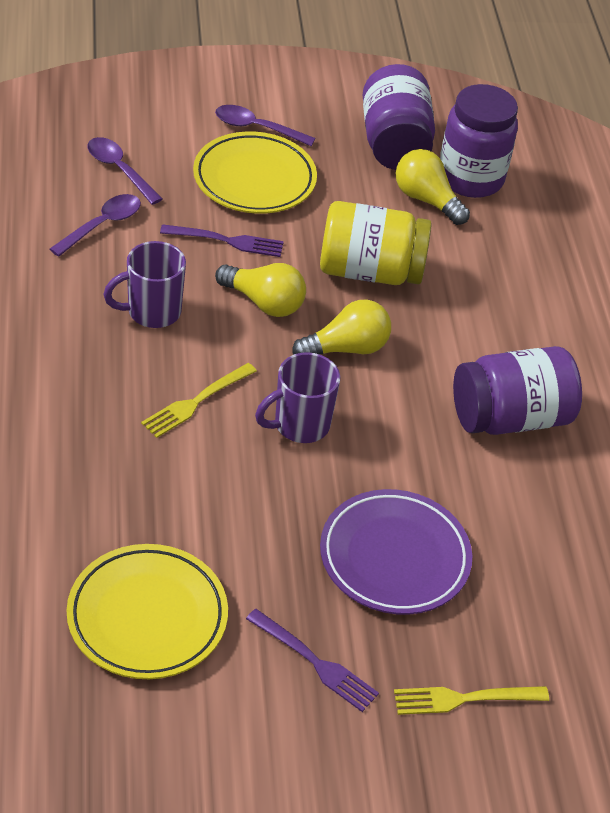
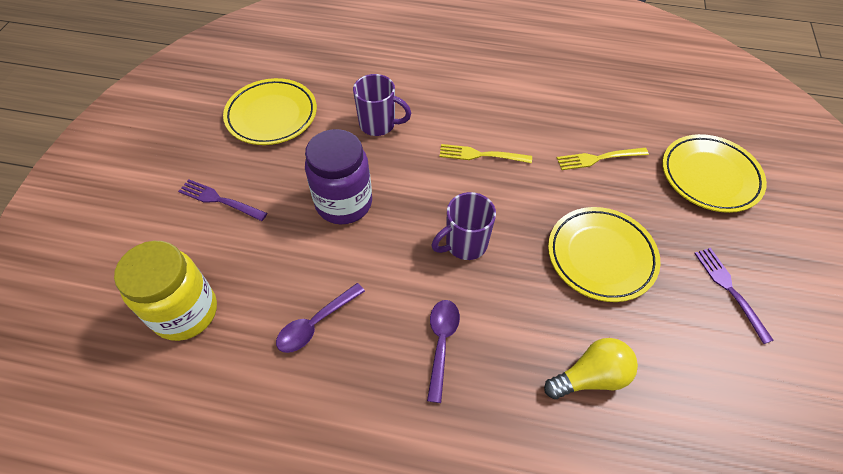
purple jar: [363,64,435,170] [440,84,518,198] [453,346,582,435] = 3 -> [305,129,372,224] = 1
purple plate: [320,489,472,615] = 1 -> none = 0
purple spoon: [50,194,141,257] [87,137,162,205] [215,105,316,146] = 3 -> [276,283,365,353] [427,300,460,403] = 2
yellow light bulb: [215,263,306,317] [292,300,391,354] [396,149,470,225] = 3 -> [544,338,638,399] = 1
yellow plate: [67,544,228,679] [193,132,317,214] = 2 -> [223,78,317,145] [548,207,661,302] [662,134,767,213] = 3

